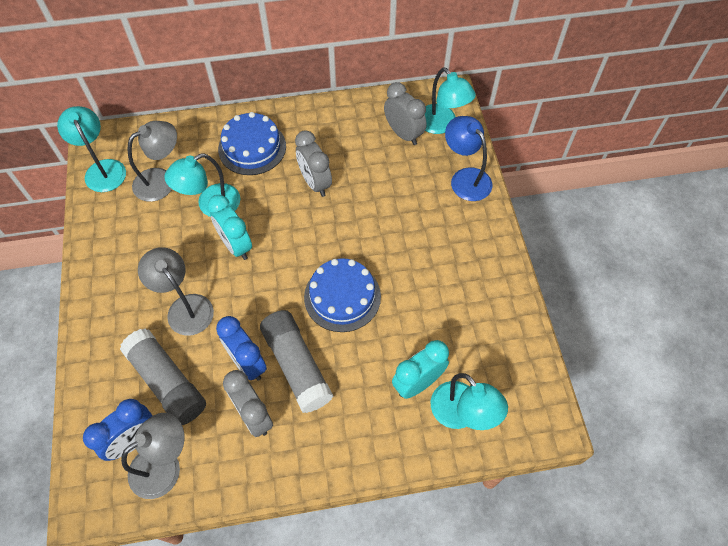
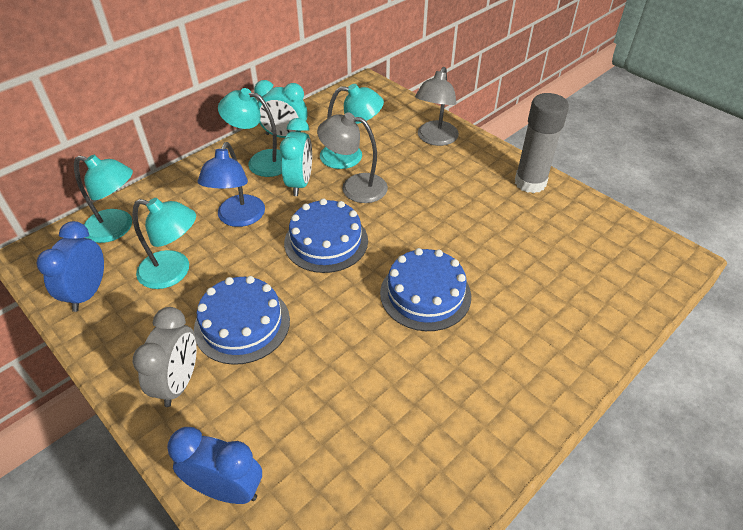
blue cake: [218,112,286,175] [304,258,381,332] = 2 -> [194,276,290,365] [284,199,368,273] [380,248,471,331] = 3
grey clock: [223,370,273,437] [295,130,332,197] [384,82,427,145] = 3 -> [133,307,197,407] = 1
grey glue stick: [120,329,206,425] [260,310,334,413] = 2 -> [515,93,569,193] = 1
grey lamp: [121,413,185,499] [127,121,177,202] [138,247,214,336] = 3 -> [317,112,388,203] [415,67,459,146] = 2

